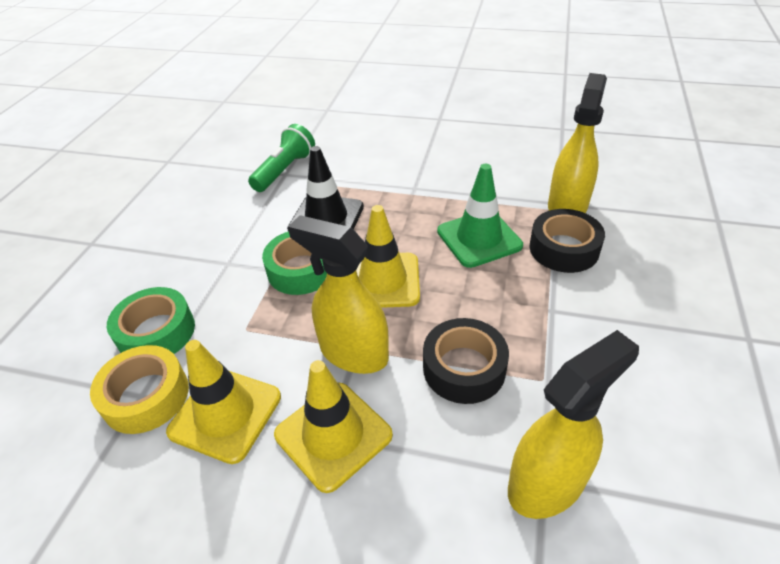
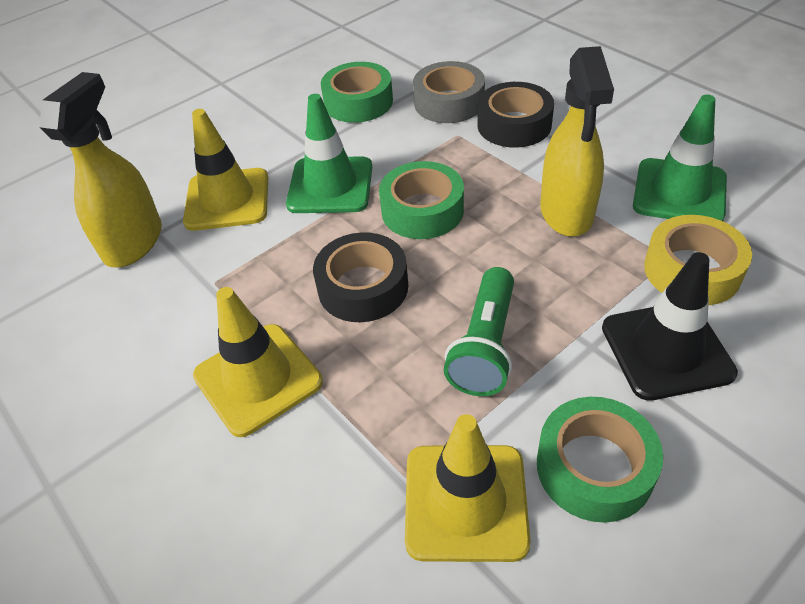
green tape: [107,287,195,354] [262,231,327,295] = 2 -> [321,62,393,123] [379,161,464,239] [537,397,663,523] = 3
green traffic cone: [437,164,523,268] = 1 -> [286,94,372,213] [633,95,727,221] = 2
grey tape: none = 0 -> [413,61,485,123] = 1
yellow spray bottle: [288,215,389,374] [508,330,639,519] [548,73,607,213] = 3 -> [39,72,162,267] [540,46,614,237] = 2

